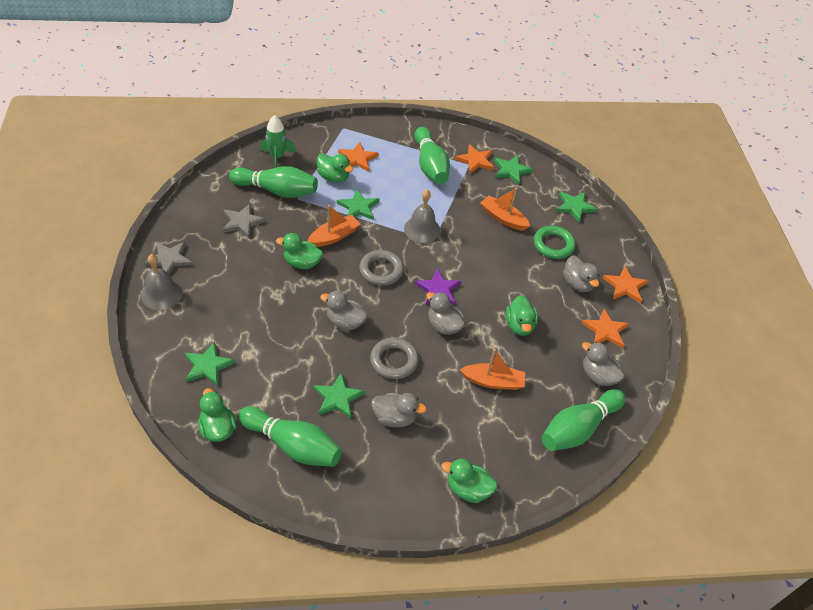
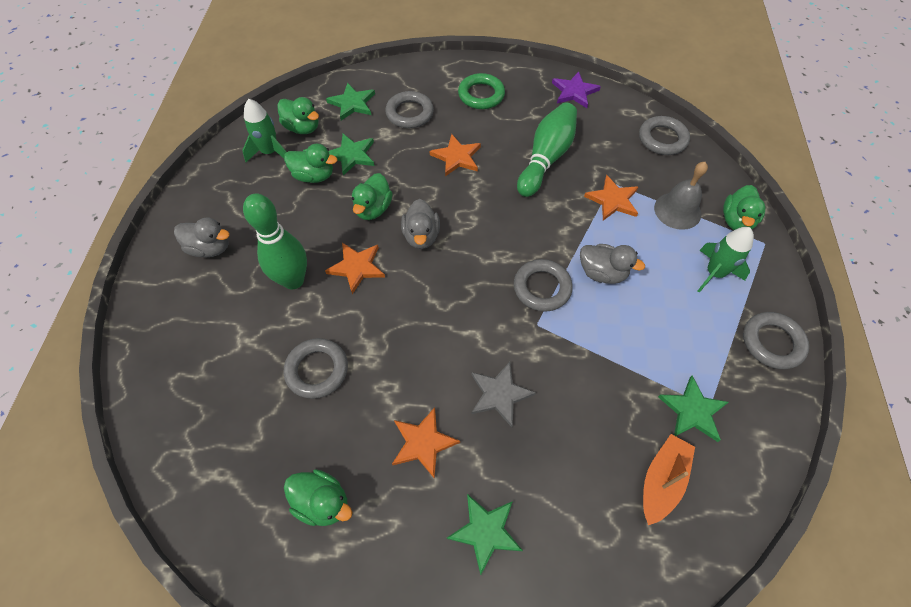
green bowling pin: [229,166,318,198] [238,406,342,467] [414,127,450,184] [542,389,626,451] = 4 -> [243,193,307,289] [517,103,577,197] = 2
green rocket: [260,115,296,168] = 1 -> [242,99,287,162] [698,227,754,293] = 2
green star: [185,342,235,386] [313,373,365,419] [337,189,380,220] [494,155,533,185] [556,191,598,222] = 5 -> [326,83,375,121] [329,134,374,176] [446,494,523,575] [658,376,729,442] = 4
grey bell: [141,254,182,310] [404,190,440,243] = 2 -> [654,162,708,230] = 1
grey duck: [320,291,368,331] [371,393,427,427] [426,292,465,335] [563,255,599,292] [582,342,625,386] = 5 -> [174,217,230,257] [401,199,440,249] [580,244,645,284] = 3
grey ring: [359,250,404,286] [370,338,419,379] = 2 -> [284,338,348,399] [386,91,434,128] [514,259,573,312] [639,116,690,155] [743,312,809,369] = 5
grey star: [144,242,192,275] [222,204,266,238] = 2 -> [471,362,536,427] = 1
orange boat: [307,205,360,247] [460,349,525,390] [480,188,530,231] = 3 -> [643,434,695,525] = 1

